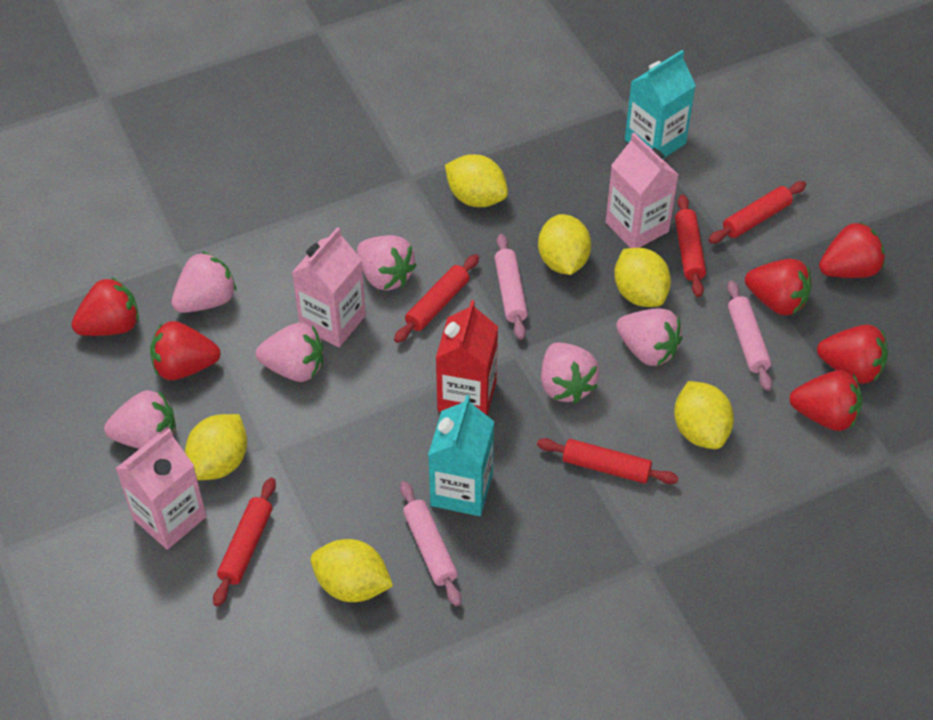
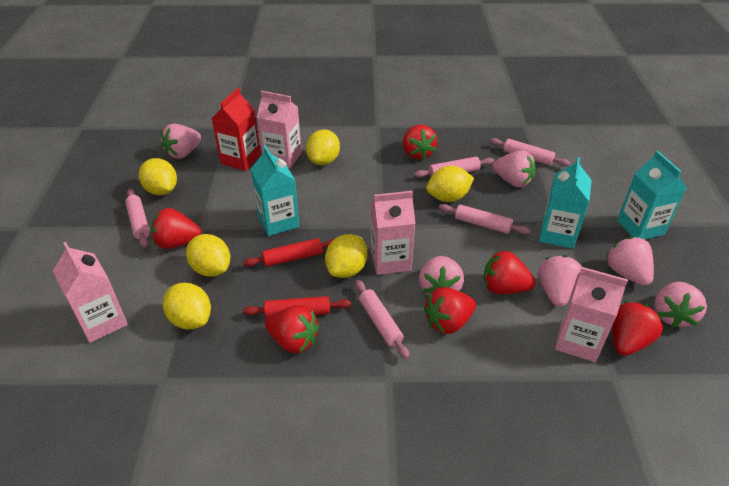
pink carton: [115,429,207,550] [291,227,366,347] [606,133,678,248] = 3 -> [53,242,128,343] [257,91,302,169] [371,191,416,275] [555,267,628,362] = 4
pink rolling pin: [400,481,461,606] [494,234,528,340] [727,280,772,391] = 3 -> [125,189,150,248] [355,280,409,359] [414,157,494,178] [439,204,530,234] [490,138,570,166] = 5
red rolling pin: [213,478,276,606] [394,254,479,343] [537,438,679,484] [675,194,706,297] [708,181,806,243] = 5 -> [243,238,334,267] [243,296,351,318] = 2
turquoise carton: [428,395,494,516] [625,50,696,158] = 2 -> [250,146,300,236] [539,157,592,249] [617,151,687,240] = 3

